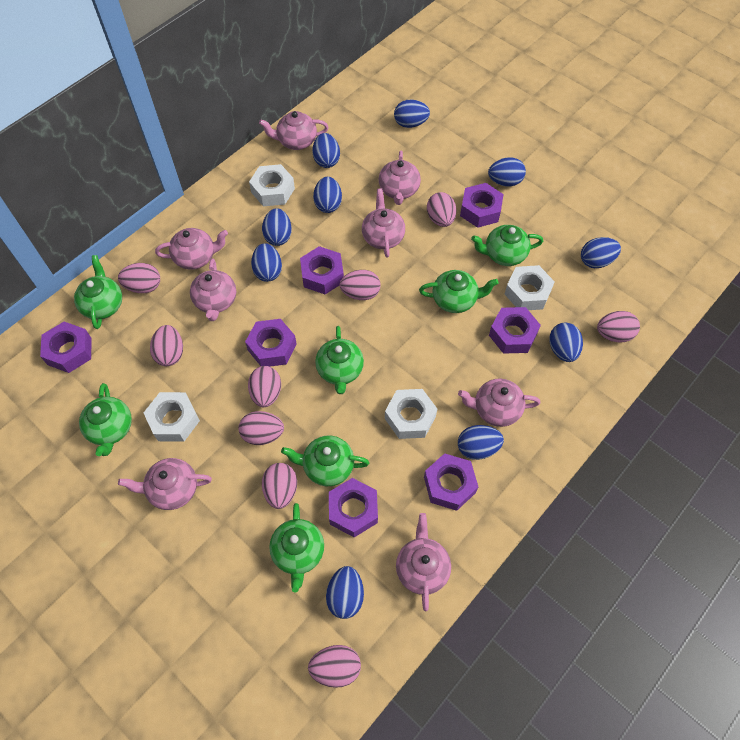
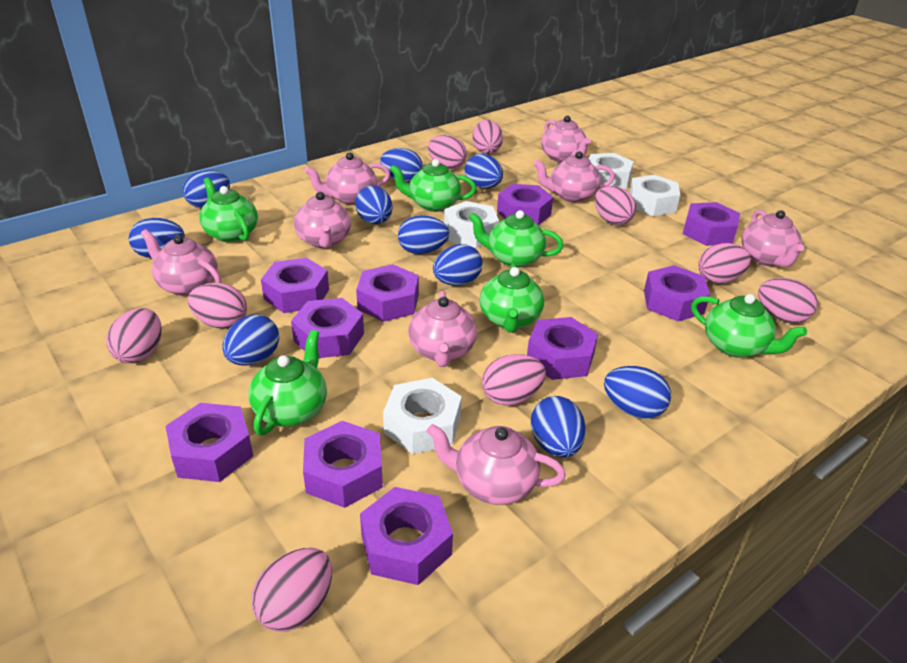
green teapot: [74,255,122,329] [79,383,132,456] [269,503,324,593] [281,436,369,486] [315,326,364,394] [419,270,499,313] [471,225,543,266] = 7 -> [199,177,258,242] [248,330,327,435] [390,159,477,212] [468,210,563,267] [479,263,544,333] [691,294,807,358] = 6
purple nut: [40,322,92,373] [245,319,297,367] [300,246,344,294] [329,478,378,537] [424,453,478,511] [460,183,504,228] [489,307,541,354] = 7 -> [166,403,253,482] [261,258,329,313] [291,298,364,358] [303,421,383,508] [356,264,419,322] [360,487,453,585] [497,184,553,225] [527,317,598,380] [644,265,710,321] [683,202,740,246] = 10

